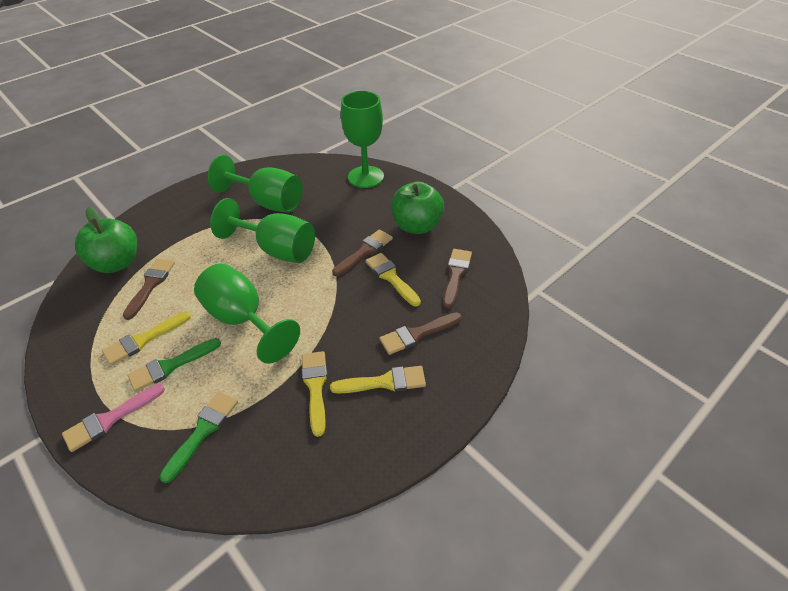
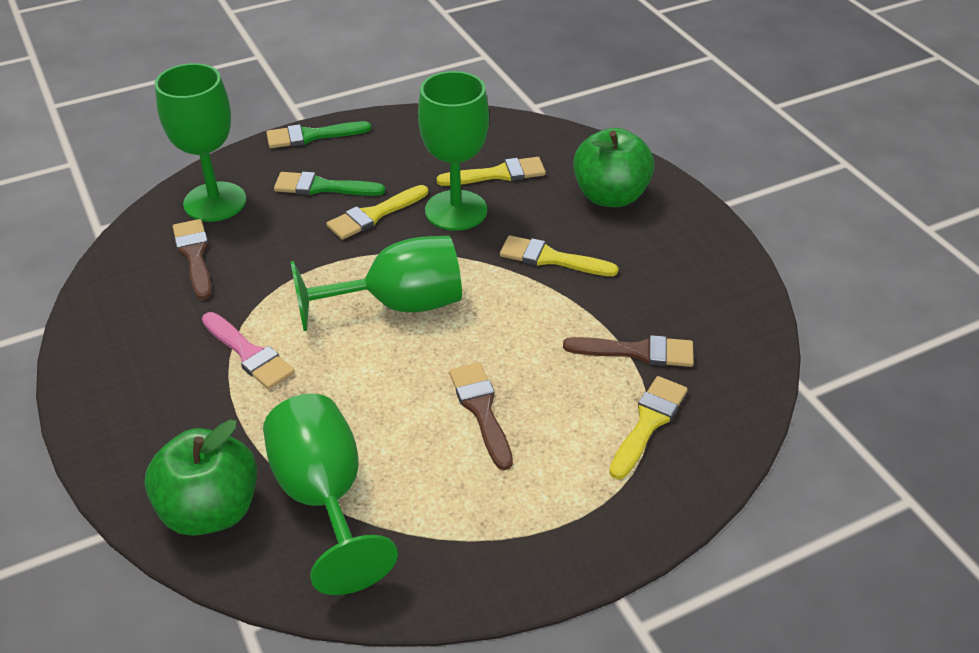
brown brush: [123,259,175,320] [332,229,393,276] [379,312,462,355] [443,249,472,308] = 4 -> [173,219,212,300] [449,363,513,470] [563,335,694,367] = 3

